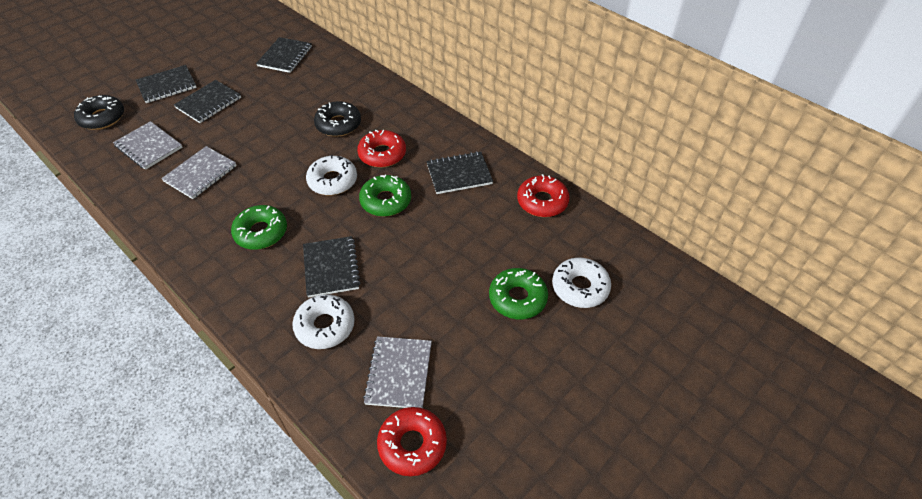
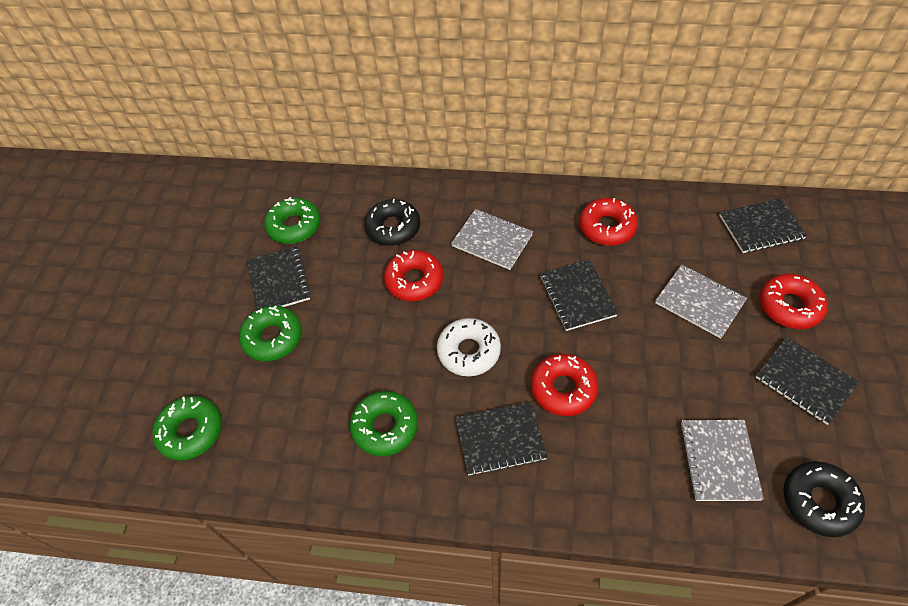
green donut: [231,205,287,250] [359,175,411,217] [489,268,548,319] = 3 -> [153,396,222,461] [239,305,302,361] [264,197,320,244] [350,391,418,456] = 4
red donut: [357,130,406,168] [377,407,447,476] [517,174,570,217] = 3 -> [384,250,443,301] [531,354,599,416] [579,198,638,246] [760,274,828,329] = 4
white donut: [292,294,355,349] [306,155,357,195] [552,258,611,308] = 3 -> [437,318,501,376] = 1

